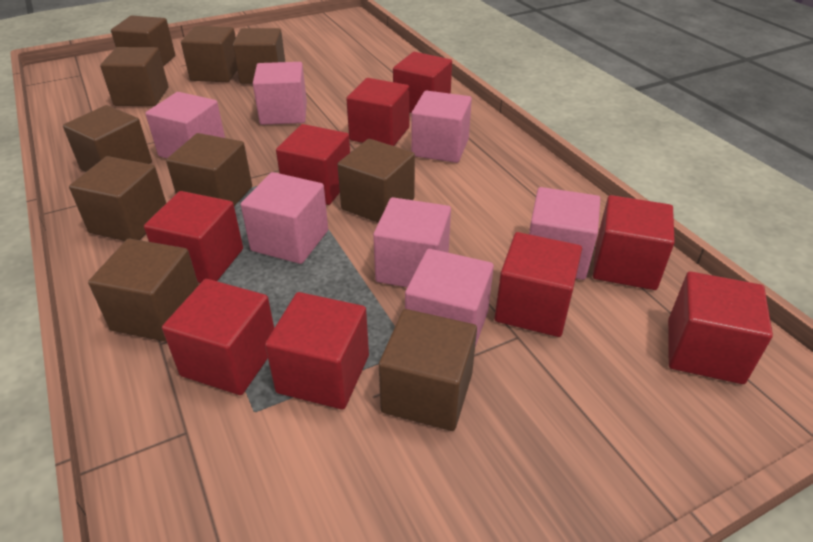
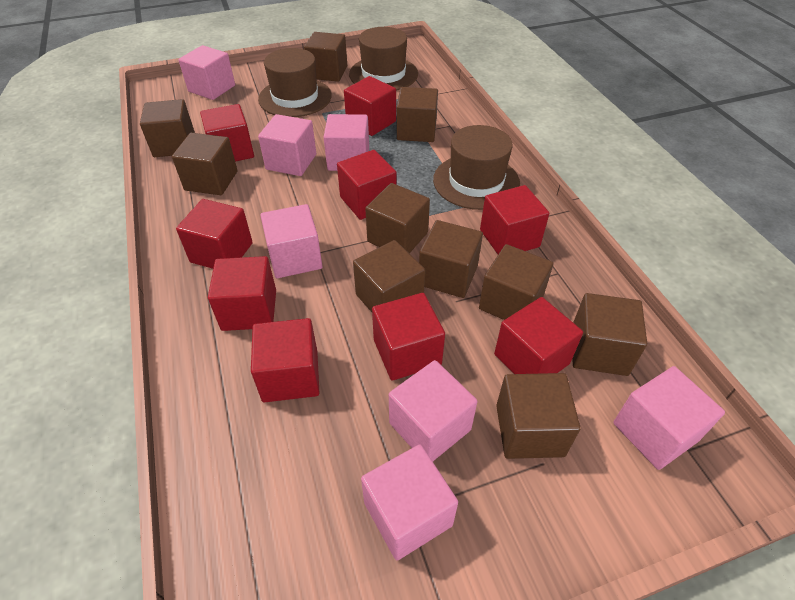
brown hat: none = 0 -> [258,48,332,117] [349,27,418,91] [433,125,520,210] = 3

